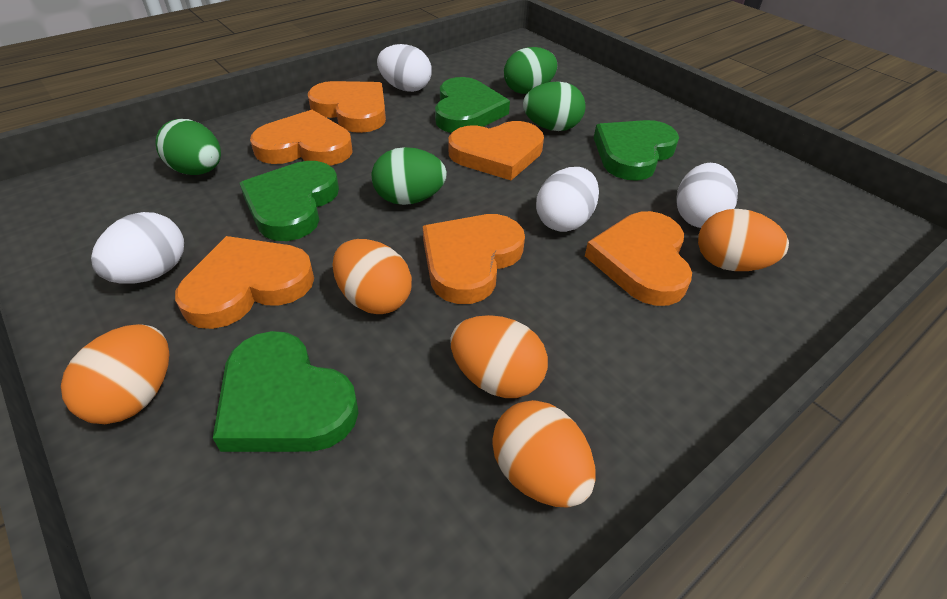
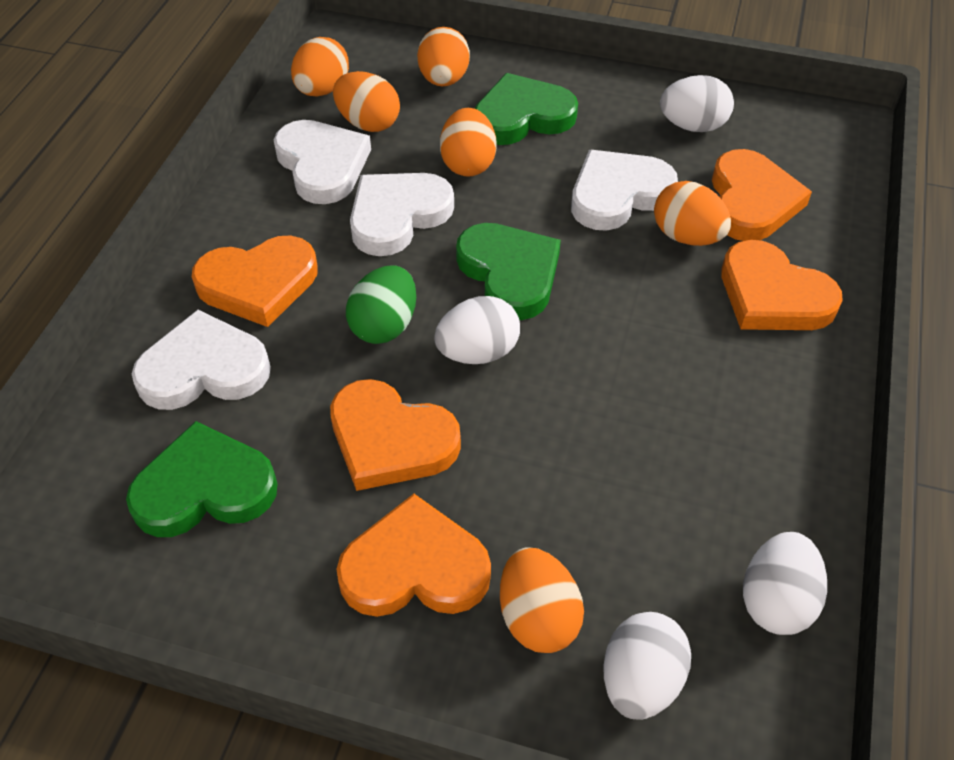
green egg: [155,119,221,175] [372,147,447,205] [504,47,557,94] [523,82,586,131] = 4 -> [346,265,416,344] = 1
green heart: [213,331,359,452] [239,161,339,241] [435,77,510,133] [594,120,679,181] = 4 -> [126,421,278,537] [456,223,561,320] [475,73,578,145] = 3
orange egg: [61,324,169,424] [333,239,412,314] [451,315,548,398] [492,400,596,508] [698,209,789,271] = 5 -> [291,37,349,96] [333,71,400,132] [417,27,470,86] [440,108,496,177] [500,547,584,653] [654,181,731,246] = 6
orange heart: [175,236,314,329] [250,110,352,166] [308,81,386,133] [423,214,525,304] [449,121,544,180] [585,211,692,306] = 6 -> [192,236,318,327] [330,379,461,491] [336,494,491,617] [712,149,812,241] [721,240,843,330] = 5
white heart: none = 0 -> [132,310,271,410] [274,120,371,204] [350,173,454,256] [571,150,678,231] = 4

